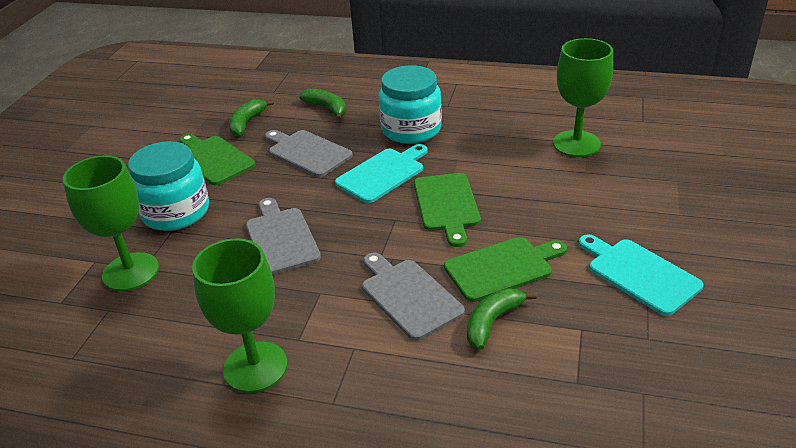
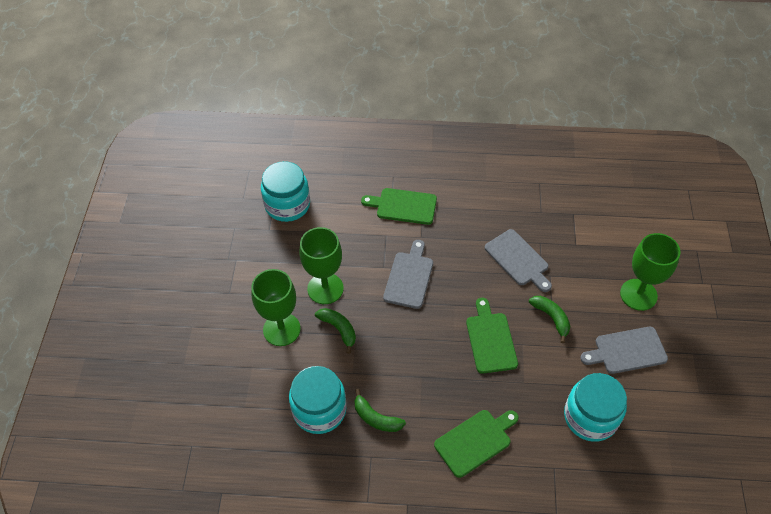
turquoise cutting board: [335,144,428,203] [579,234,704,316] = 2 -> none = 0
turquoise jar: [128,141,209,231] [379,65,442,144] = 2 -> [261,161,310,222] [289,366,347,434] [564,373,627,442] = 3

